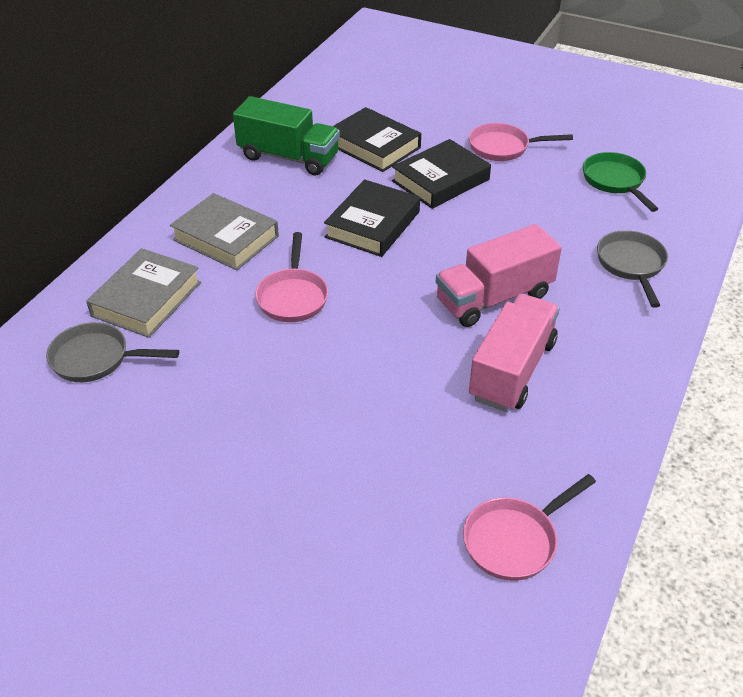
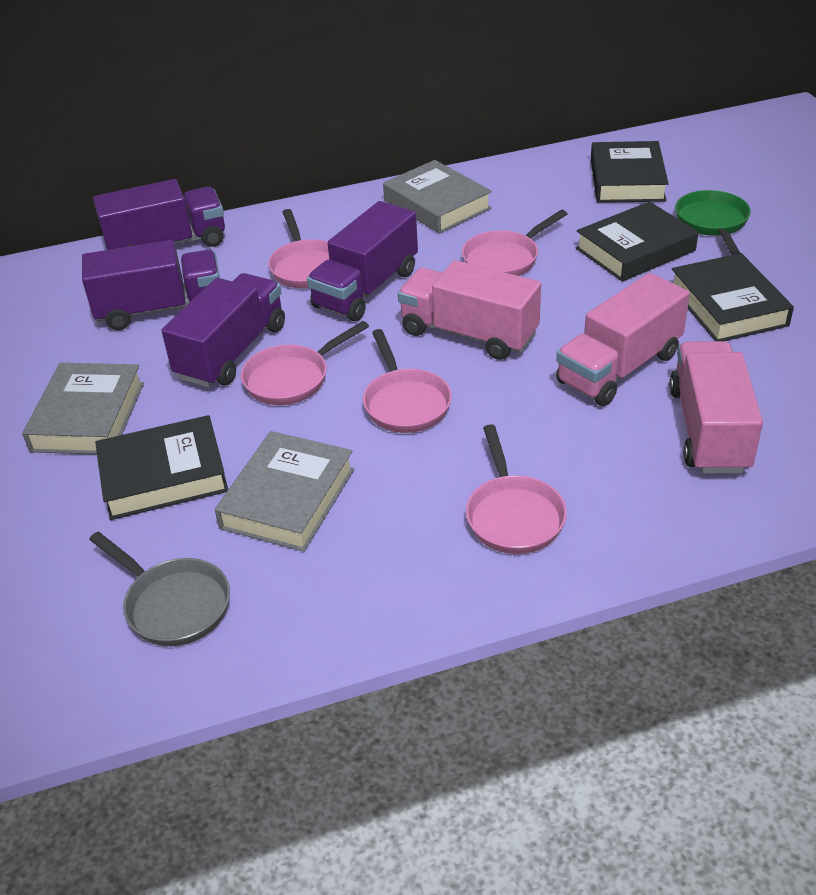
black book: [324,179,420,257] [334,107,421,172] [392,139,491,209] = 3 -> [95,415,228,520] [576,201,698,282] [591,141,669,203] [672,253,794,341] = 4
green truck: [233,96,340,175] = 1 -> none = 0
grey book: [86,248,201,338] [170,193,279,270] = 2 -> [22,363,144,454] [215,431,354,552] [383,160,492,234] = 3
grey pan: [46,322,179,382] [597,230,668,308] = 2 -> [89,532,230,646] = 1
pink pan: [255,232,328,322] [463,474,596,581] [469,123,573,161] = 3 -> [241,321,369,405] [268,209,329,288] [363,329,452,433] [462,210,567,276] [466,424,567,554] = 5
pink truck: [436,224,562,327] [469,294,560,412] = 2 -> [398,260,541,360] [556,273,690,406] [669,341,763,474] = 3
purple truck: none = 0 -> [82,240,220,330] [93,179,225,250] [162,273,285,387] [307,201,418,321] = 4

